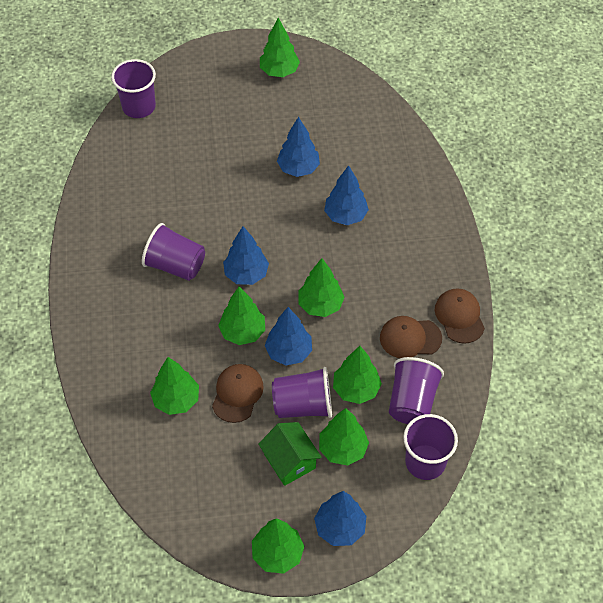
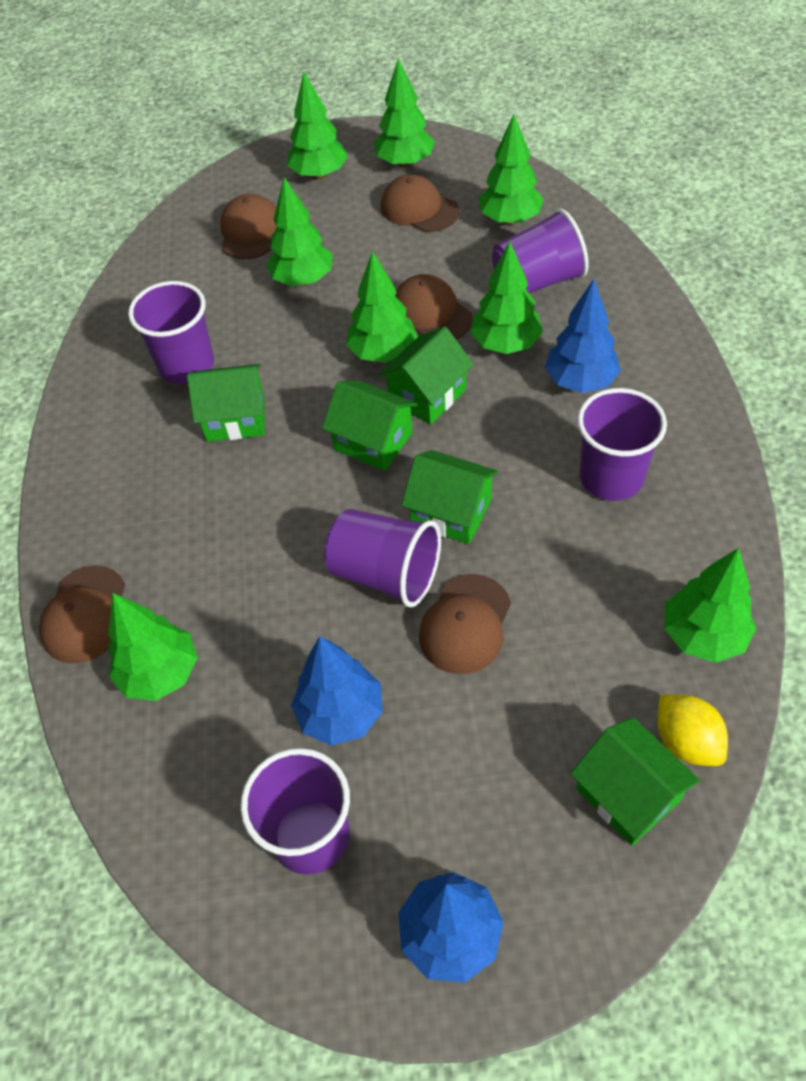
blue tree: [223,226,269,285] [265,307,312,365] [277,117,320,177] [314,491,367,546] [324,165,369,225] = 5 -> [291,636,382,746] [398,872,504,983] [545,279,621,393] = 3
brown cap: [212,364,264,423] [380,316,442,358] [435,288,485,344] = 3 -> [39,565,125,664] [220,194,277,259] [381,175,459,232] [395,274,473,340] [419,574,511,674] = 5
green house: [258,422,322,486] = 1 -> [187,364,265,442] [322,381,418,471] [378,326,474,425] [402,450,498,544] [570,718,700,846] = 5
green tree: [150,357,199,415] [218,286,265,345] [252,519,304,574] [260,18,300,77] [299,258,344,317] [319,408,369,466] [333,346,382,404] = 7 -> [108,593,198,701] [266,177,333,286] [288,72,348,180] [346,251,418,363] [374,58,435,168] [470,241,543,354] [479,115,543,225] [664,548,756,663] = 8
yellow lemon: none = 0 -> [657,695,728,766] = 1

